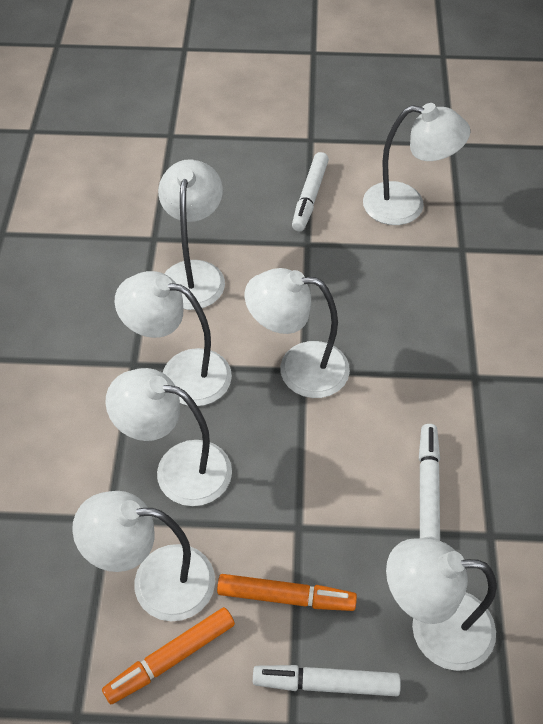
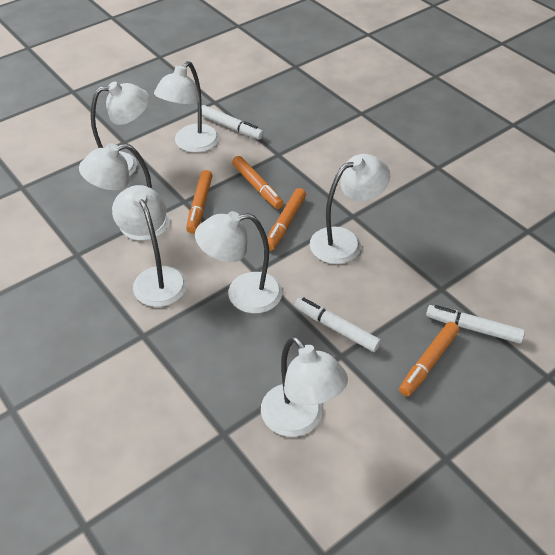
orange marker: [102,607,235,705] [217,574,357,611] = 2 -> [186,170,213,233] [232,156,284,209] [267,188,306,251] [399,322,459,396] = 4

